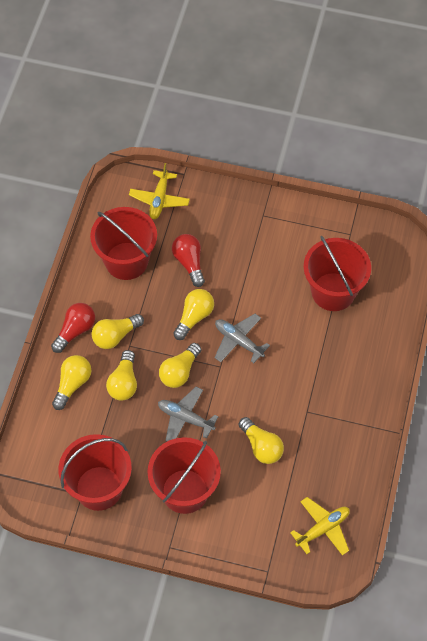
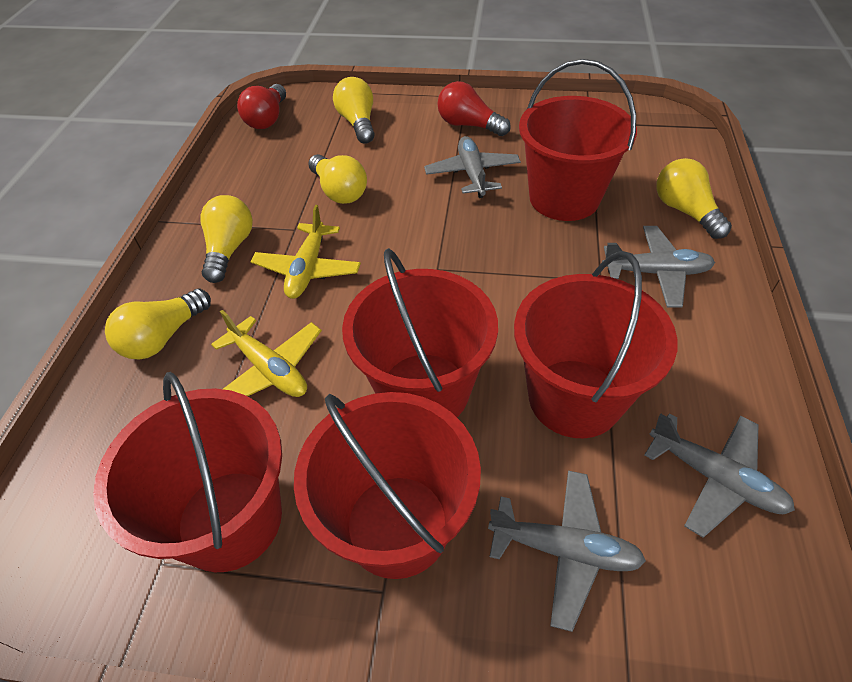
grey plane: [158,387,219,441] [214,314,270,363] = 2 -> [424,136,521,198] [488,470,646,632] [602,226,715,307] [645,413,795,538] = 4
red bucket: [58,434,132,511] [90,207,157,280] [148,437,221,514] [303,236,371,311] = 4 -> [93,372,282,572] [294,392,481,579] [342,248,498,417] [514,251,678,438] [519,59,637,221] = 5
yellow light bulb: [52,355,92,410] [92,314,144,349] [106,350,137,401] [159,343,201,388] [173,289,214,340] [239,417,284,464] = 6 -> [105,289,211,360] [200,195,253,283] [308,154,367,204] [333,77,375,144] [656,158,732,239] = 5

